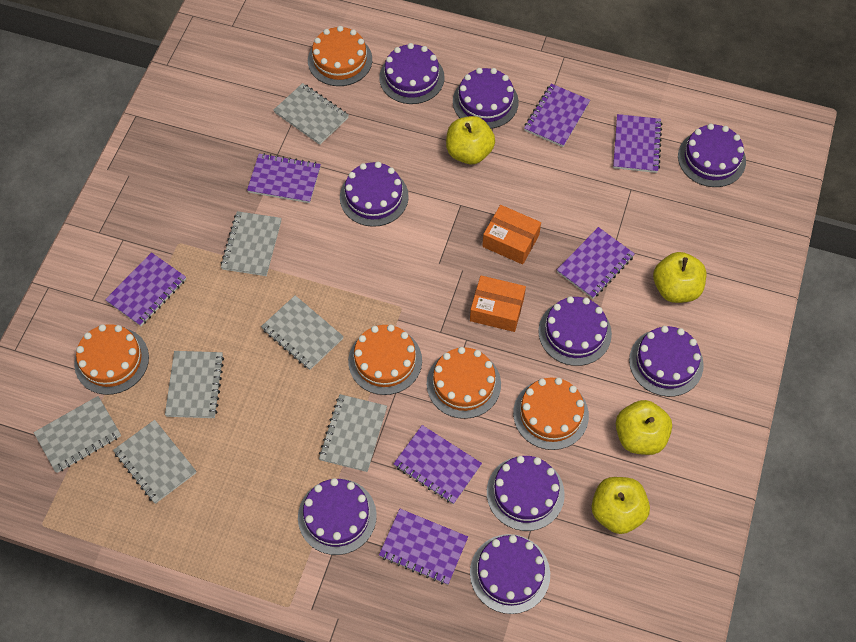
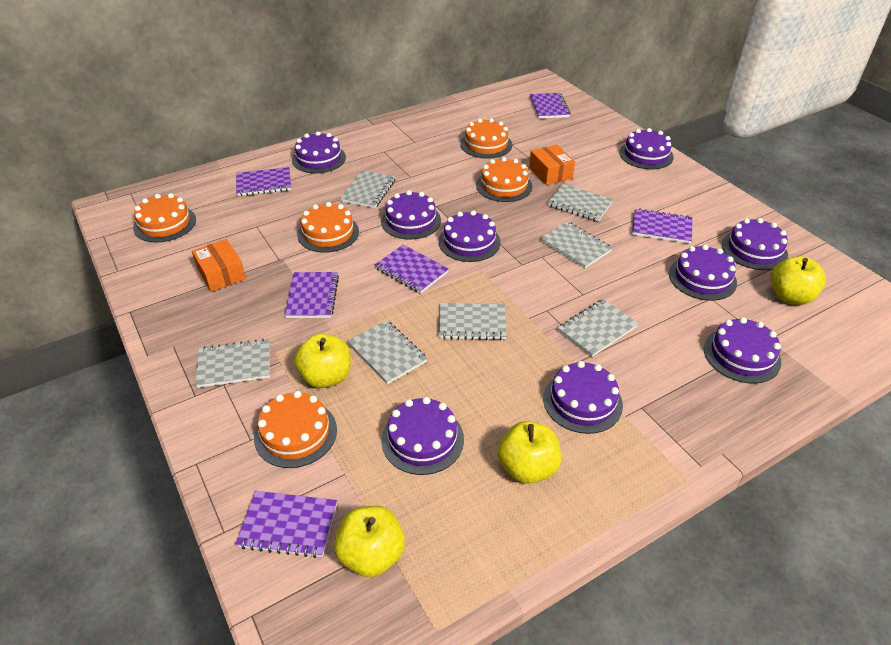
purple notebook: [105,252,186,326] [247,153,321,203] [379,509,468,585] [394,425,482,504] [524,84,590,147] [557,227,635,299] [613,114,662,173] = 7 -> [236,167,291,196] [236,491,337,558] [285,272,339,318] [375,245,449,294] [530,93,571,119] [632,209,693,244] = 6

